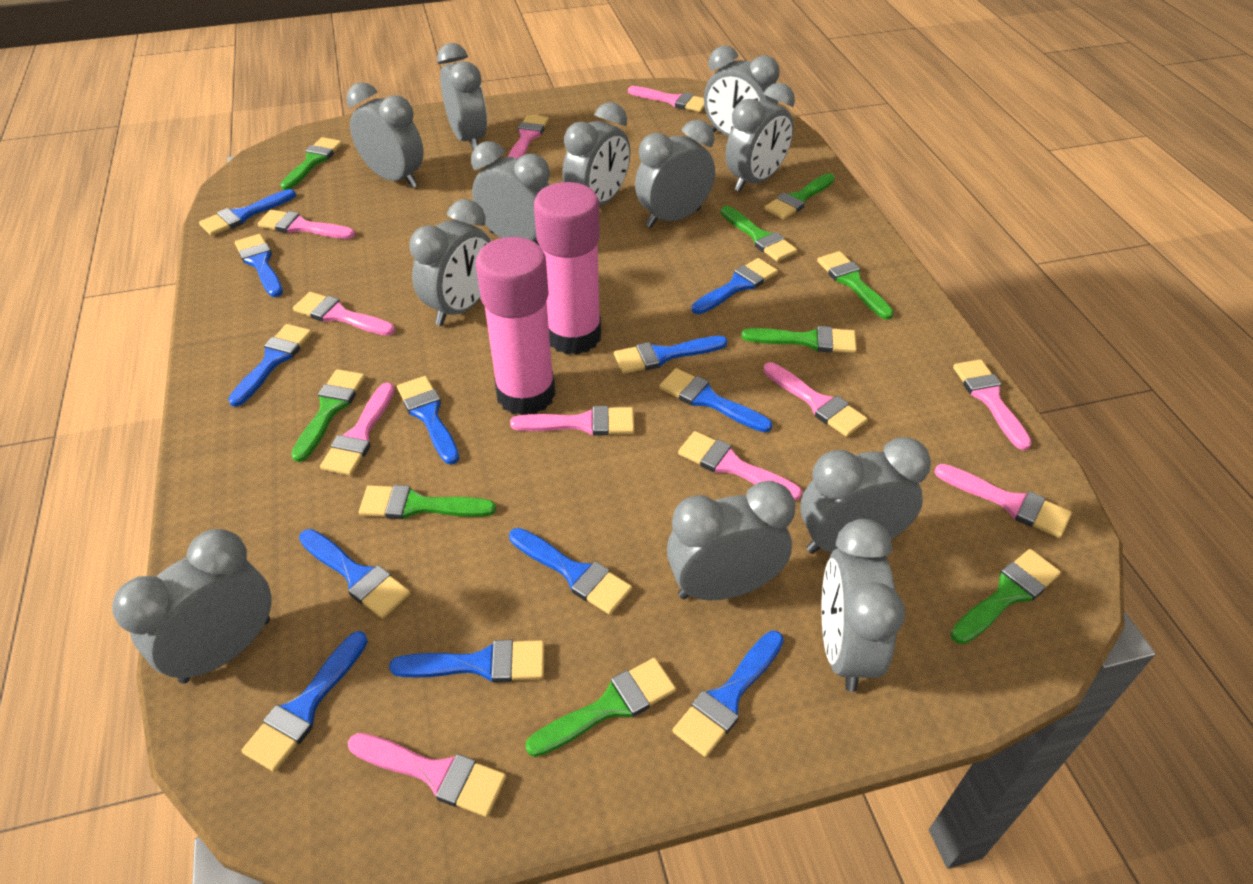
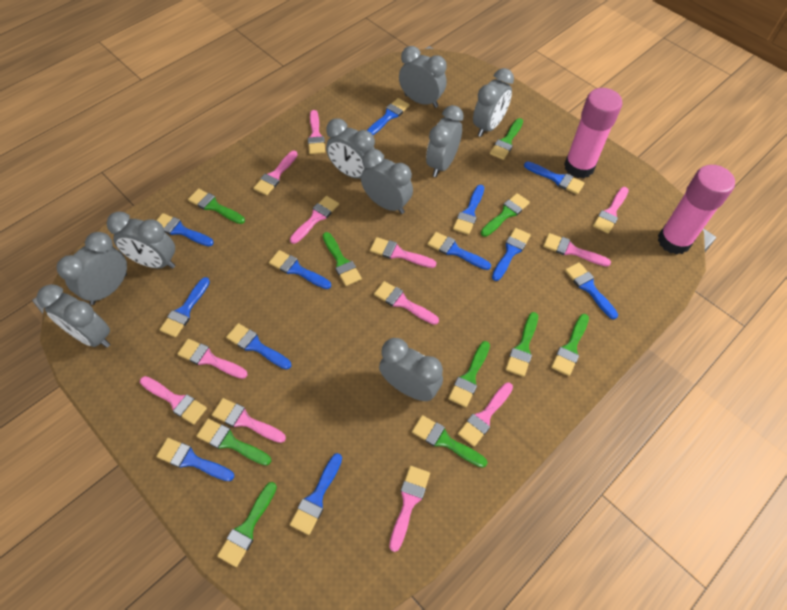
green brush: [280,137,342,190] [291,369,365,462] [359,485,496,519] [525,658,676,757] [721,206,797,262] [741,326,857,353] [764,173,835,220] [817,251,894,320] [950,549,1061,644] = 9 -> [188,189,245,224] [196,419,271,466] [217,482,277,567] [323,232,362,286] [412,415,487,468] [448,341,490,407] [481,193,530,237] [490,118,523,160] [506,312,538,377] [551,314,589,376] = 10
grey clock: [112,529,272,684] [347,82,424,188] [410,199,491,326] [437,43,487,150] [471,141,550,246] [562,102,630,206] [635,120,715,228] [667,481,796,600] [704,45,780,137] [725,83,795,192] [800,437,931,554] [821,519,905,692] = 12 -> [36,284,110,348] [57,232,127,305] [107,212,175,269] [326,118,375,179] [361,149,413,214] [379,338,443,401] [399,46,447,108] [426,105,464,177] [473,68,514,137] = 9
pink brush: [258,210,355,239] [293,292,395,336] [320,383,395,476] [348,733,507,817] [508,115,549,158] [510,406,634,436] [628,86,705,112] [678,431,802,500] [763,362,868,437] [934,464,1072,538] [953,359,1032,450] = 11 -> [140,376,207,424] [177,339,248,379] [212,398,286,443] [253,151,298,195] [290,196,339,244] [308,110,325,154] [370,237,436,268] [374,281,439,325] [389,466,430,552] [458,383,513,447] [543,233,611,267] [593,187,629,234] = 12

